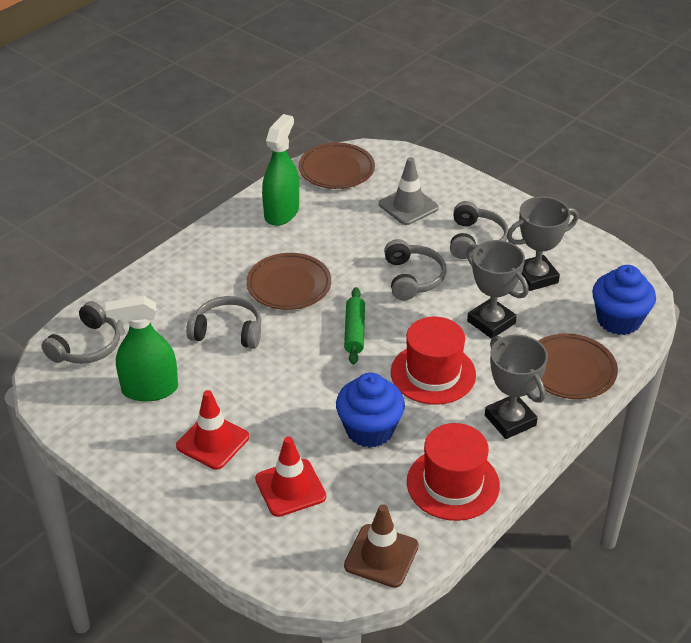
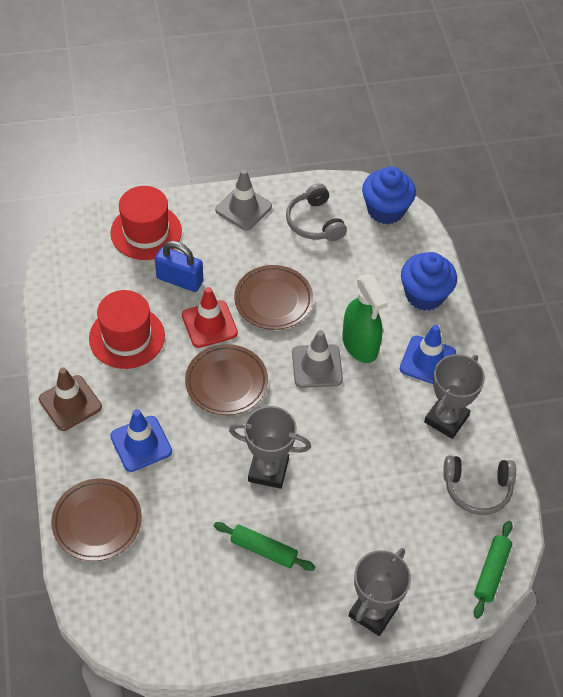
blue padlock: none = 0 -> [155,241,203,292] = 1
blue traffic cone: none = 0 -> [110,409,172,472] [400,325,456,384] = 2
green rolling pin: [344,287,365,365] = 1 -> [214,522,315,571] [474,521,513,619] = 2
green spray bottle: [105,296,178,402] [262,114,299,226] = 2 -> [342,274,388,363] = 1
grey headphones: [41,301,120,364] [186,296,261,349] [384,239,446,300] [450,201,508,259] = 4 -> [286,184,347,241] [443,455,516,515] = 2
grey traffic cone: [379,157,439,225] = 1 -> [215,169,272,231] [292,330,343,388] = 2
red traffic cone: [176,390,249,470] [255,436,326,517] = 2 -> [182,287,238,348] = 1

